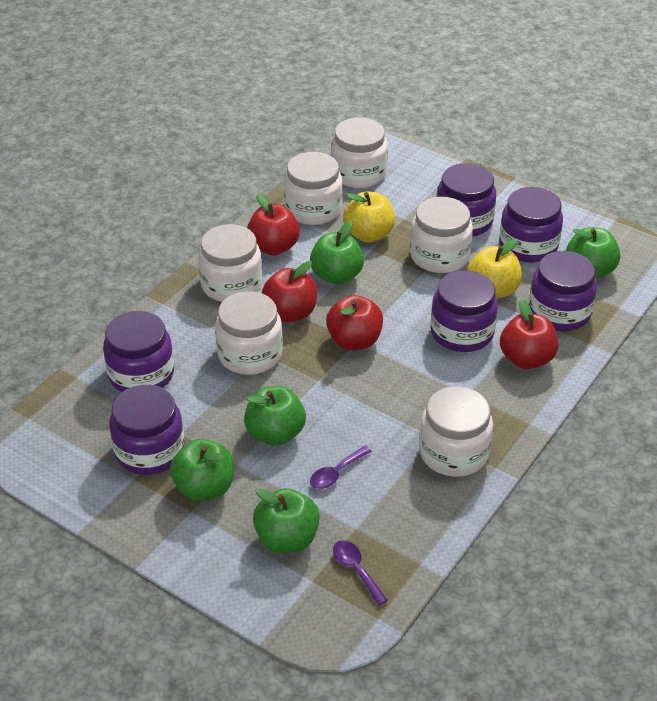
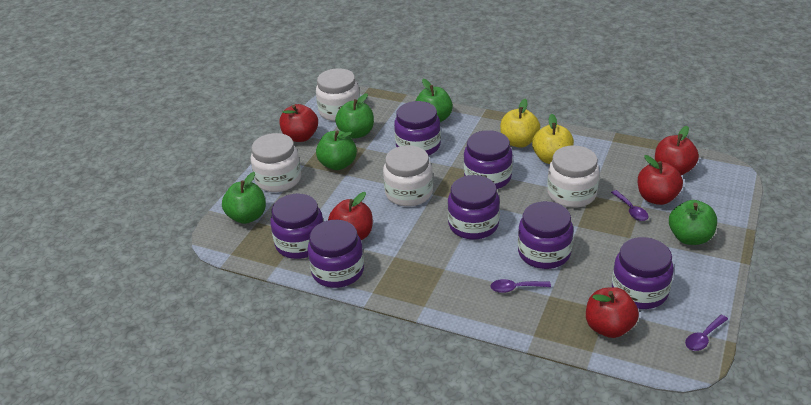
purple jar: [103,311,174,392] [109,385,185,475] [431,270,498,352] [436,163,496,237] [499,187,563,263] [529,251,597,331] = 6 -> [270,193,324,259] [307,220,364,288] [394,101,441,156] [448,175,500,240] [464,130,513,189] [518,201,574,269] [612,237,674,309] = 7
purple spoon: [310,446,372,489] [333,540,388,605] = 2 -> [491,279,551,293] [611,190,648,221] [685,315,728,351] = 3
red apple: [247,193,300,256] [262,261,317,322] [326,295,383,350] [500,299,558,369] = 4 -> [280,104,318,142] [328,192,373,240] [586,287,639,338] [638,155,683,205] [655,126,699,175] = 5
white jar: [198,224,262,302] [215,291,283,375] [284,152,343,225] [331,117,388,188] [410,197,473,273] [419,386,493,477] = 6 -> [251,133,301,192] [316,68,360,121] [383,145,433,207] [547,145,600,208] = 4

